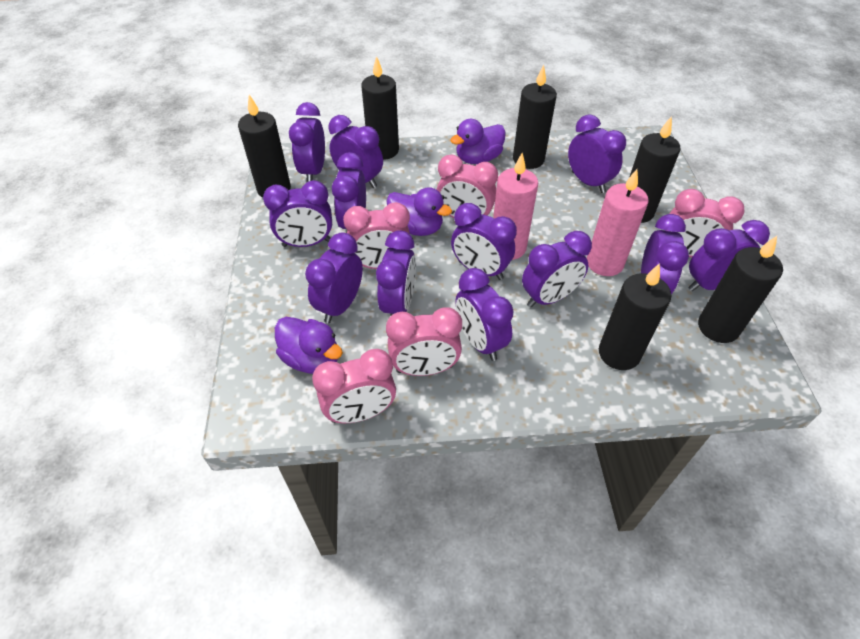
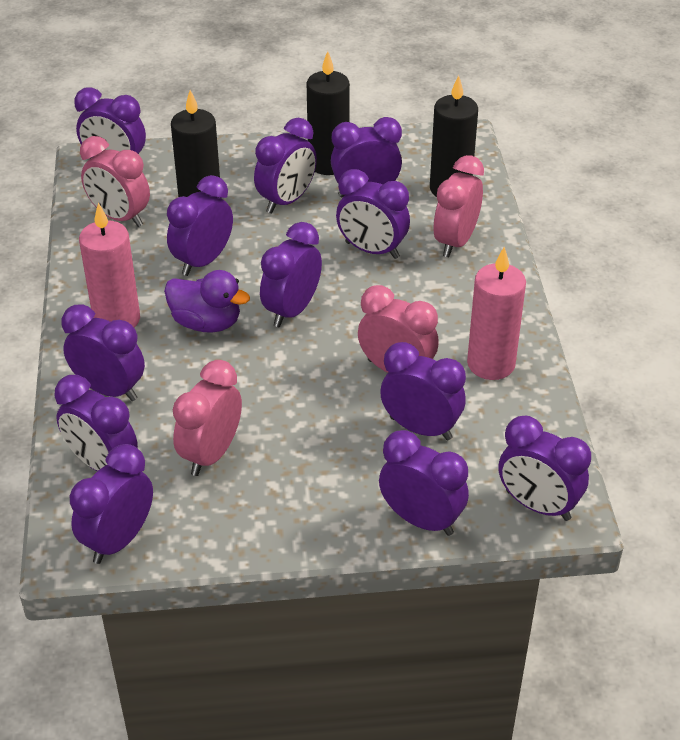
black candle: [238,94,291,198] [361,56,399,160] [513,65,557,169] [599,263,671,370] [629,116,680,223] [698,236,783,343] = 6 -> [171,90,222,199] [307,51,350,175] [430,75,478,197] = 3
pink clock: [312,349,396,423] [343,202,410,269] [386,307,462,376] [437,155,498,218] [665,189,744,257] = 5 -> [80,136,150,227] [173,360,242,476] [358,285,439,373] [433,155,484,257] = 4
purple duck: [275,317,343,374] [386,187,452,236] [450,119,506,164] = 3 -> [164,270,250,333] = 1

